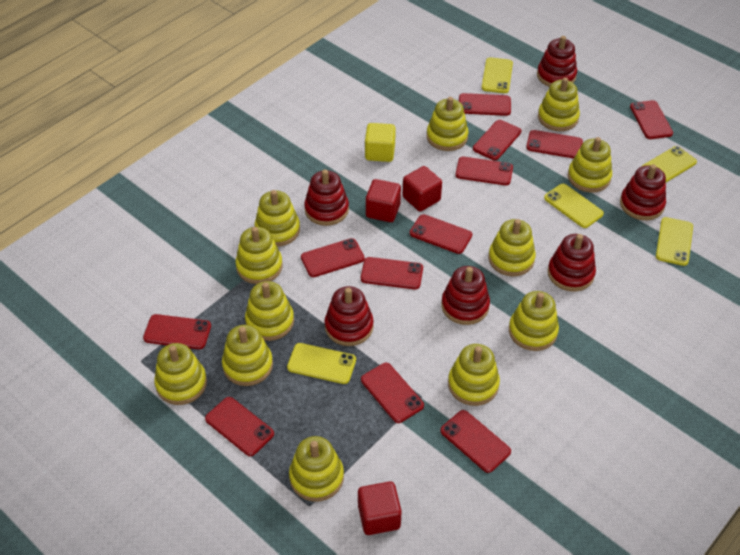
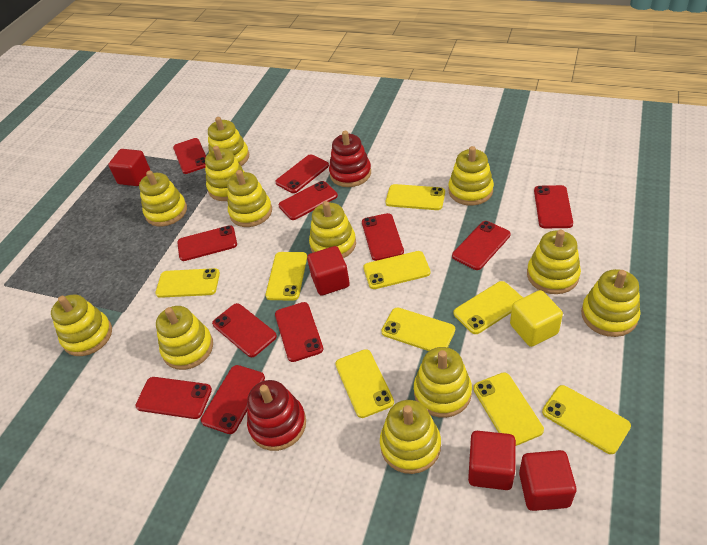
red cube: [358,481,402,535] [366,179,401,222] [402,166,442,211] = 3 -> [108,149,150,186] [307,246,350,296] [468,431,516,490] [519,450,576,511] = 4
red phone: [143,314,211,349] [205,397,274,456] [301,238,365,277] [361,257,423,289] [361,363,424,423] [410,214,472,254] [440,410,511,473] [456,157,513,185] [459,93,511,116] [473,120,521,160] [526,130,583,158] [630,100,673,139] = 12 -> [135,377,212,419] [173,138,206,174] [177,225,237,261] [201,365,265,434] [212,303,277,357] [275,154,329,193] [275,302,324,362] [279,181,338,220] [362,213,404,261] [452,221,511,270] [534,185,573,228] = 11
red stacking toy: [304,170,349,226] [325,286,374,346] [441,266,490,325] [537,36,577,87] [548,234,596,291] [620,164,666,220] = 6 -> [247,380,306,451] [329,131,371,187] = 2
yellow phone: [287,343,356,384] [482,57,513,93] [544,184,604,228] [641,146,697,183] [656,217,693,266] = 5 -> [155,268,220,298] [265,252,307,301] [335,349,394,418] [363,251,430,289] [381,307,455,351] [386,184,445,210] [453,281,523,334] [473,372,544,446] [542,385,631,454] = 9

